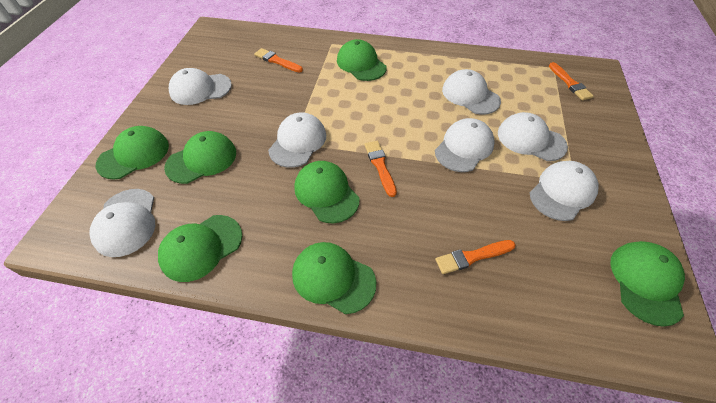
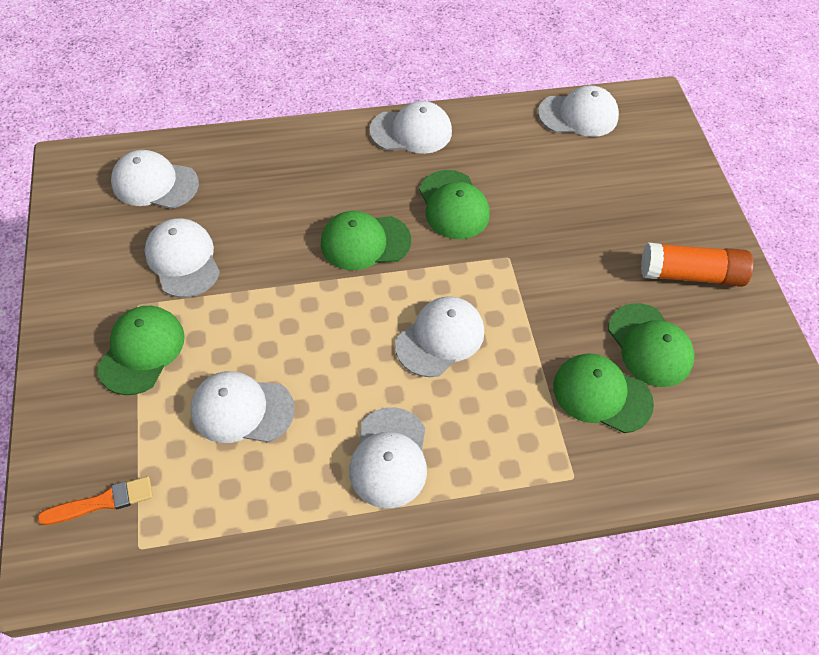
green cap: [96,126,169,180] [158,215,242,282] [164,131,236,184] [292,242,376,314] [294,161,359,224] [337,39,387,81] [611,241,685,327] = 7 -> [97,306,185,395] [321,211,411,270] [419,170,490,239] [553,353,654,433] [608,303,694,387] = 5
orange brush: [254,48,303,73] [365,141,397,197] [435,240,516,274] [549,62,593,100] = 4 -> [37,476,153,525] = 1
orange glue stick: none = 0 -> [641,242,753,287] = 1

